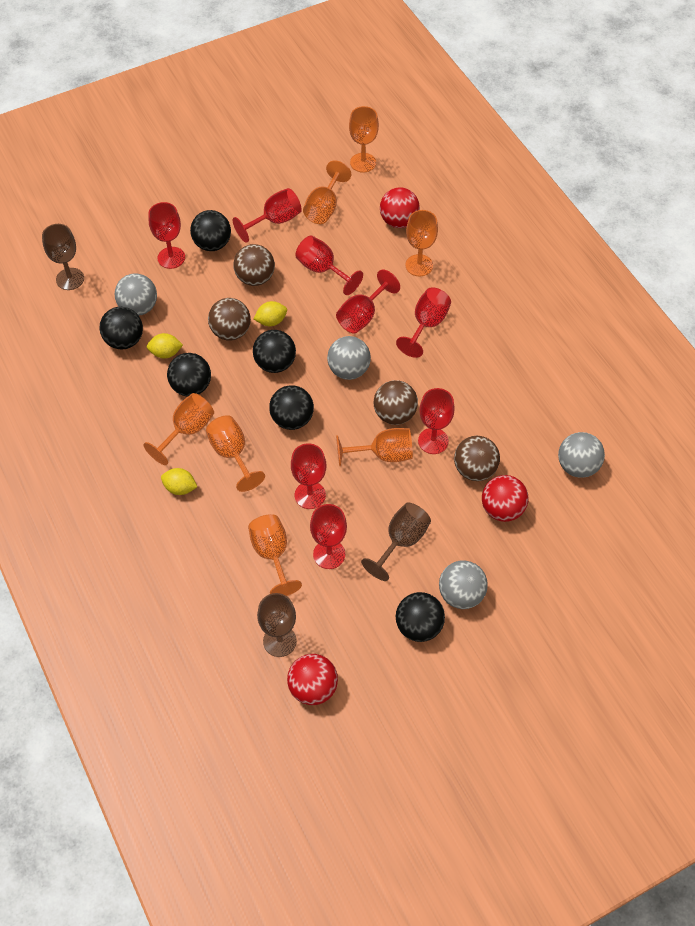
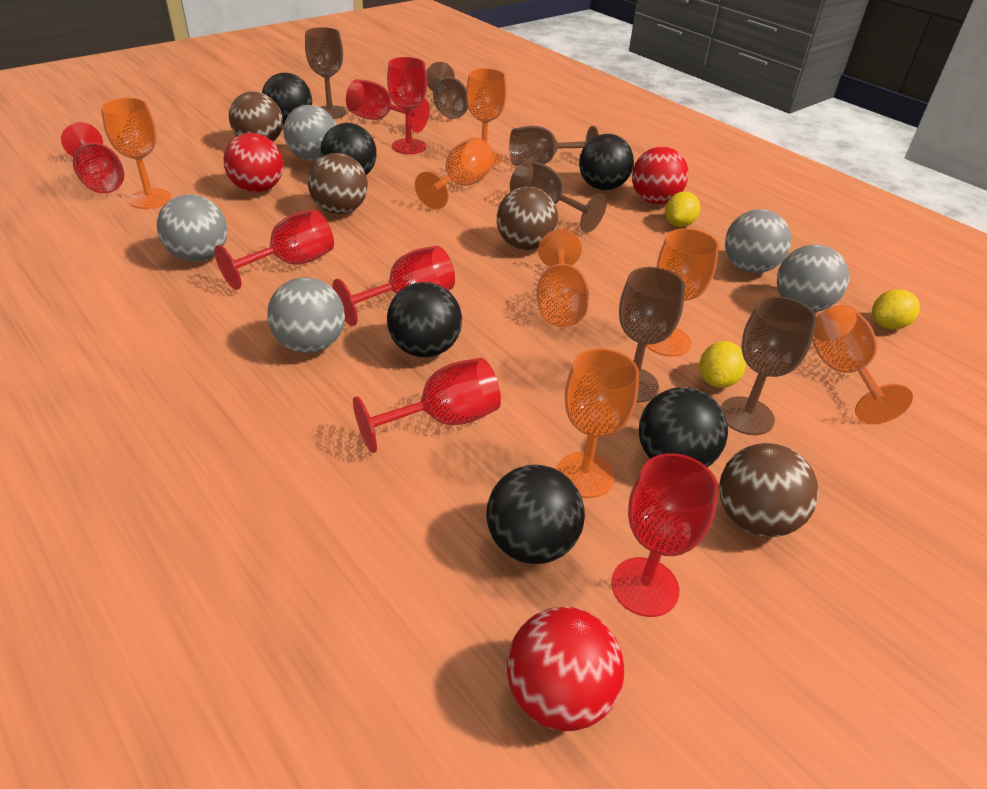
brown goblet: [42,224,84,290] [257,593,297,657] [361,502,431,581] = 3 -> [305,27,347,119] [426,62,468,119] [509,126,599,166] [510,160,607,233] [619,267,685,403] [721,296,817,435] = 6
grey ball: [114,273,157,316] [327,336,371,380] [439,560,488,609] [558,432,605,478] = 4 -> [157,194,227,262] [267,277,345,353] [283,105,336,161] [725,209,791,273] [777,244,849,312] = 5
red goblet: [148,202,185,269] [233,188,302,243] [291,443,326,509] [295,235,363,295] [310,504,347,569] [336,270,400,333] [396,287,451,358] [418,388,455,454] = 8 -> [61,122,124,193] [214,209,334,290] [332,246,455,326] [346,79,429,133] [353,358,501,453] [387,57,427,154] [611,453,719,617] = 7

